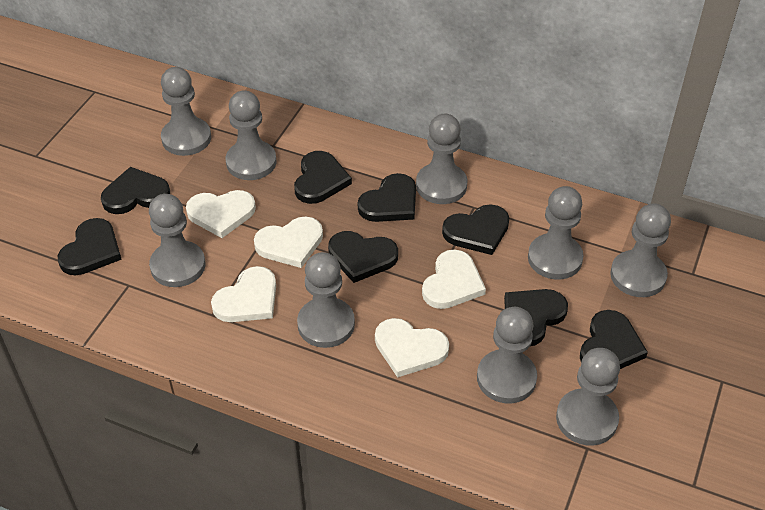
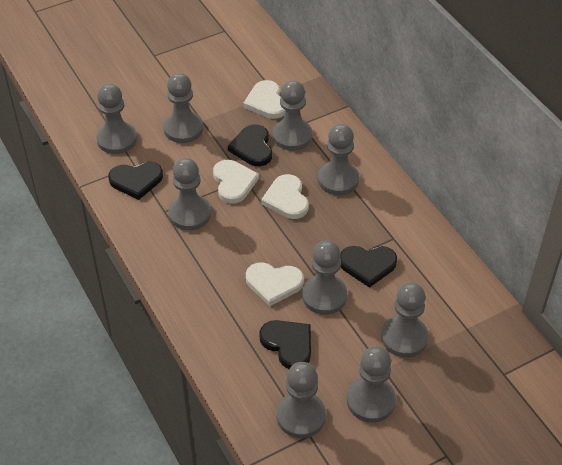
black heart: [58,218,122,275] [101,167,170,214] [294,151,352,204] [328,231,398,283] [358,173,416,222] [442,204,509,255] [504,289,568,346] [580,310,648,369] = 8 -> [108,162,163,200] [228,125,272,166] [259,320,311,369] [340,246,397,288] = 4
white heart: [186,190,256,238] [211,266,276,322] [254,216,323,268] [375,318,449,378] [422,249,486,309] = 5 -> [213,160,259,204] [243,80,285,119] [246,262,304,307] [261,174,309,219] = 4

